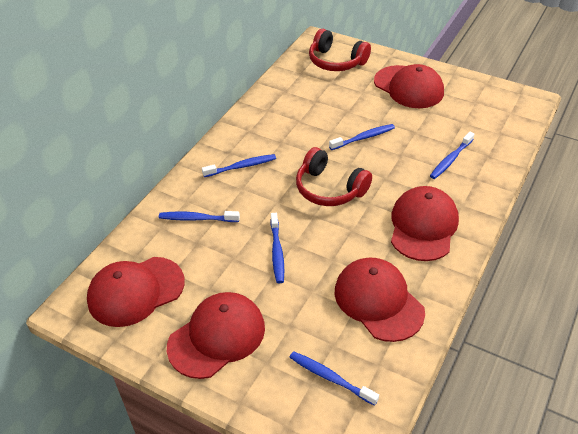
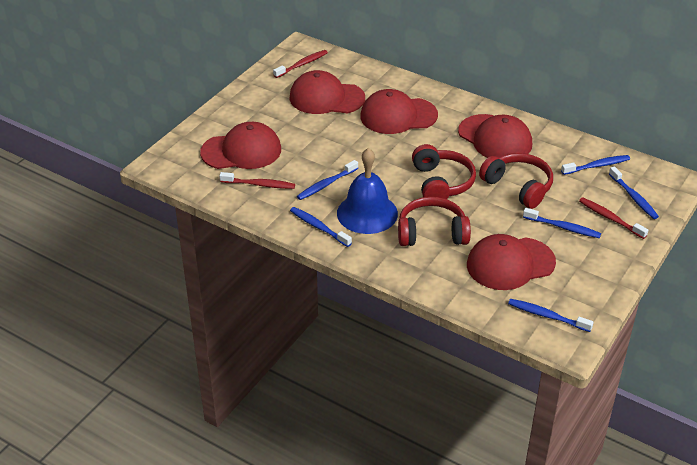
blue bell: none = 0 -> [337,148,398,234] = 1
red headphones: [296,147,372,206] [309,29,371,71] = 2 -> [398,197,471,246] [412,144,476,199] [479,153,553,209] = 3
red toothbrush: none = 0 -> [219,172,295,189] [273,50,328,78] [579,197,648,239] = 3

